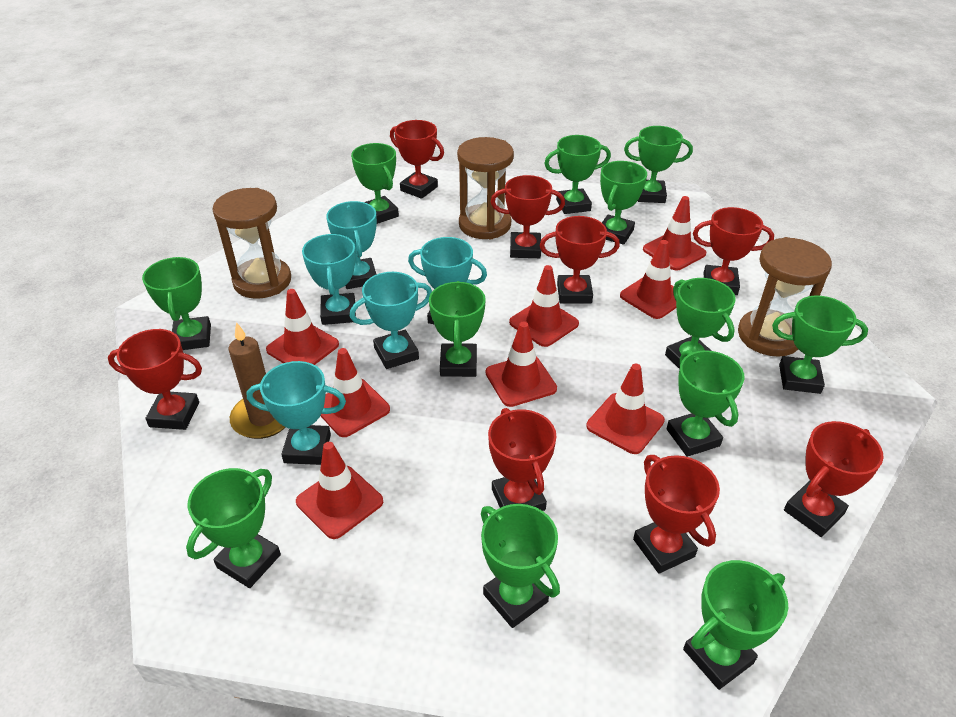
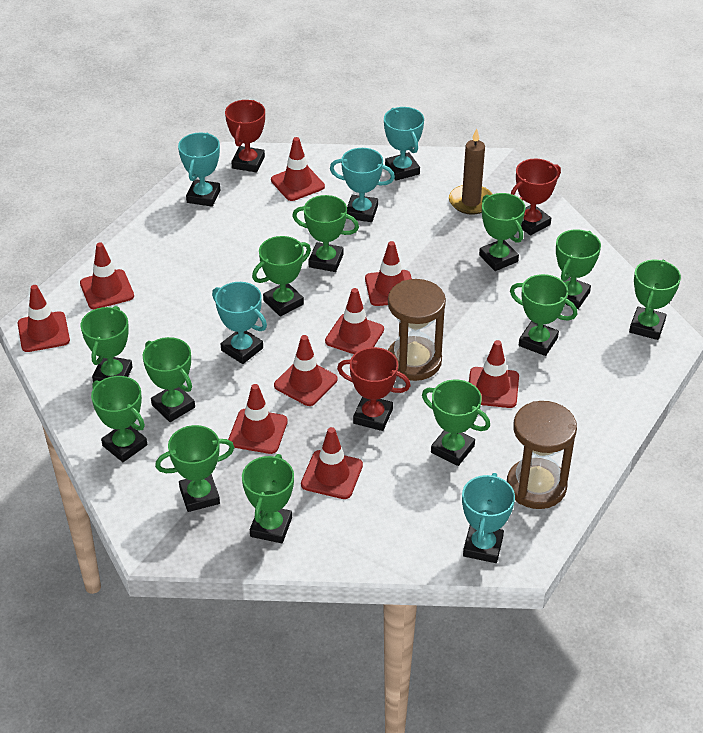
brown hourglass: [212,188,291,299] [457,137,514,239] [738,237,832,357] = 3 -> [388,279,446,381] [507,401,577,509] = 2
red traffic cone: [266,289,339,365] [296,442,383,539] [320,348,390,437] [485,322,557,407] [509,265,579,347] [586,364,665,454] [620,240,676,319] [643,196,706,271] = 8 -> [18,285,70,352] [80,243,134,309] [228,384,288,454] [271,137,325,201] [274,335,337,406] [301,427,363,499] [325,288,384,354] [365,241,412,306] [469,340,519,408] = 9
red trophy: [108,329,202,430] [390,120,444,199] [488,408,556,511] [491,175,565,258] [539,216,620,303] [633,455,720,574] [693,207,774,295] [784,421,884,537] = 8 -> [225,100,265,172] [337,347,411,431] [511,158,561,236] = 3

